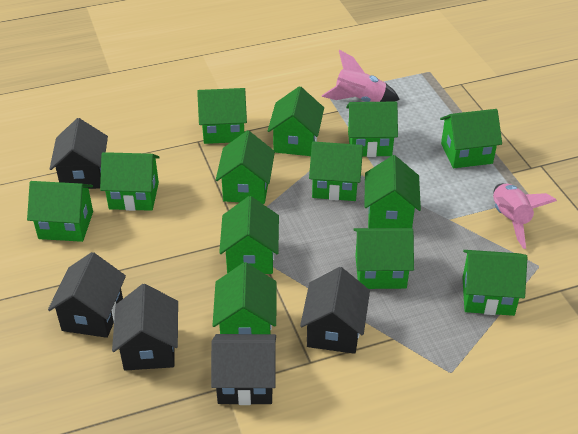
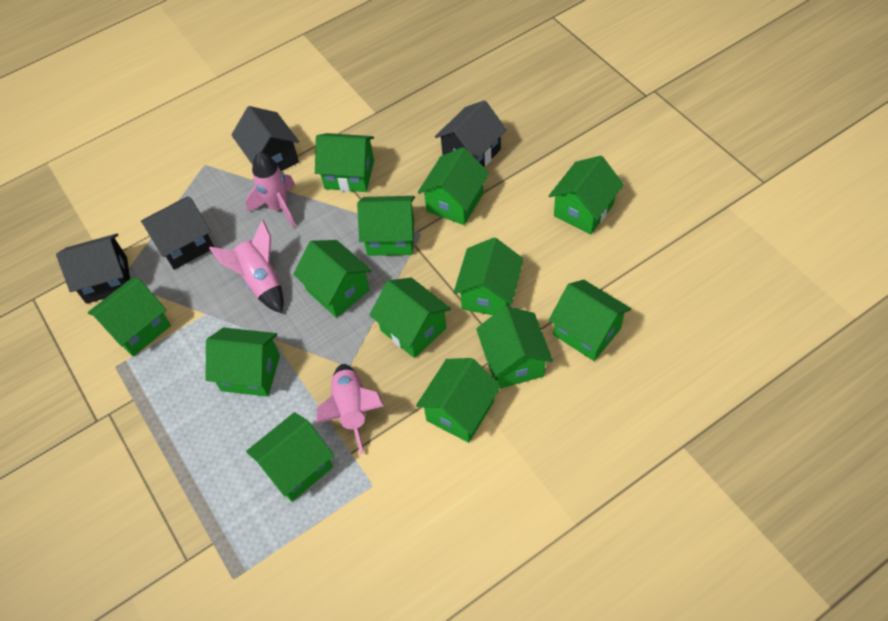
black house: [48,252,126,338] [50,118,108,189] [112,284,178,371] [211,334,276,405] [300,267,370,354] = 5 -> [56,234,130,304] [141,197,214,270] [231,106,299,171] [435,100,507,167] = 4
pink rocket: [322,50,400,102] [493,183,557,249] = 2 -> [209,220,284,313] [246,152,296,228] [316,364,384,454] = 3

